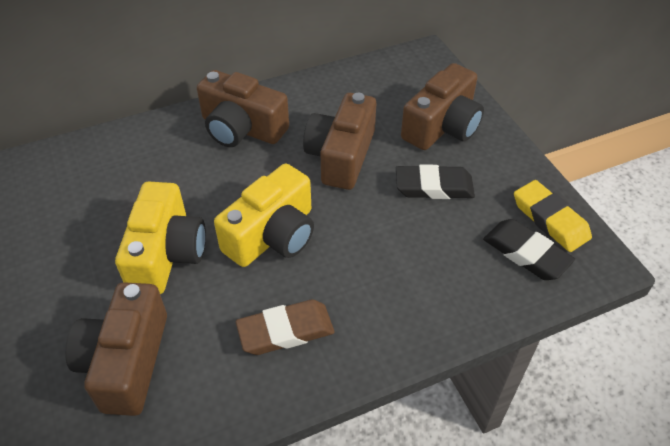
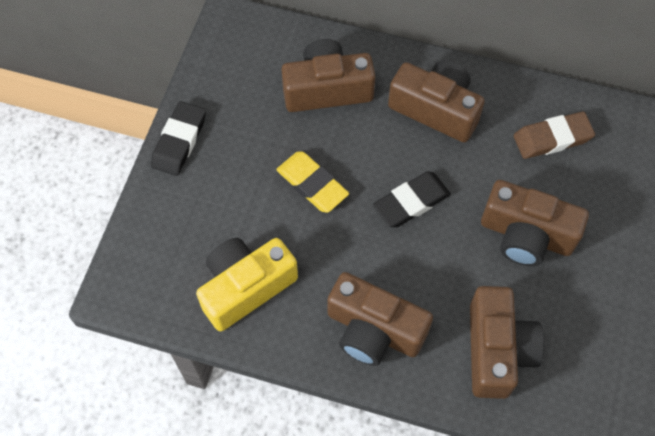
brown camera: [65,282,167,416] [197,70,289,147] [303,93,376,190] [401,63,484,150] = 4 -> [281,39,375,112] [328,272,433,366] [388,60,485,142] [470,286,544,399] [481,180,589,266] = 5
yellow camera: [115,181,206,294] [214,164,314,267] = 2 -> [196,238,298,331] = 1

